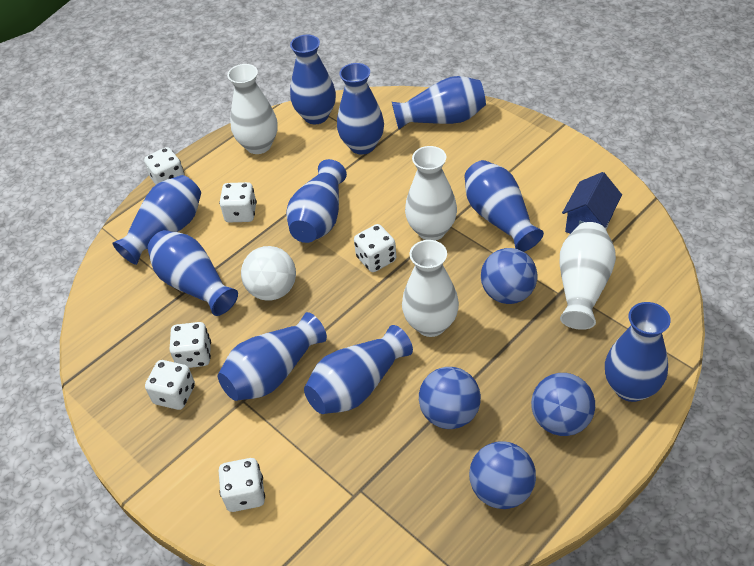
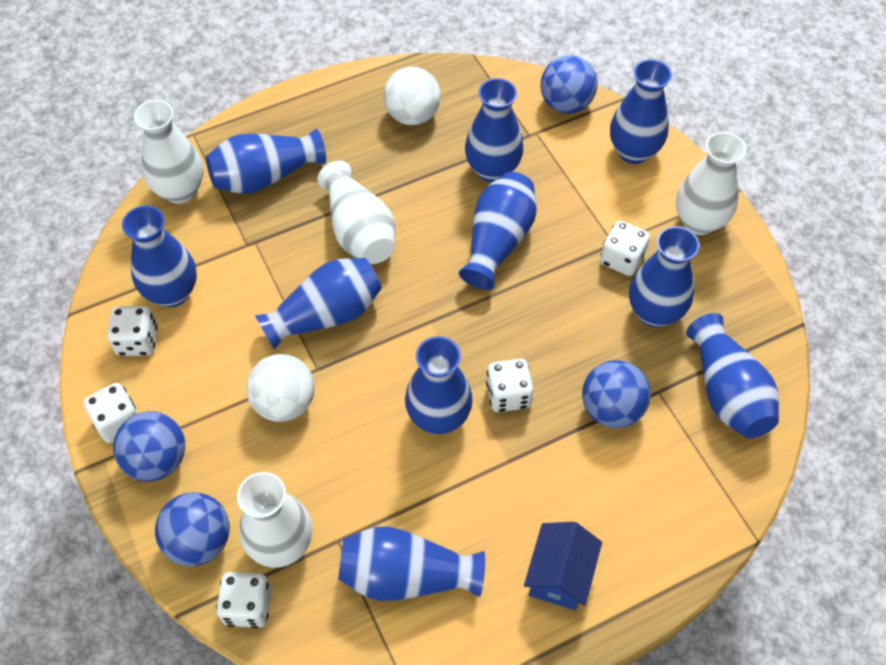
white ball: [241,246,296,301] = 1 -> [246,354,315,422] [383,67,441,125] = 2
white dice: [144,147,185,185] [145,360,195,410] [169,322,211,368] [219,182,257,222] [219,458,265,512] [354,224,396,272] = 6 -> [83,383,138,443] [107,306,158,356] [216,572,271,628] [486,358,533,412] [600,221,650,276] = 5

